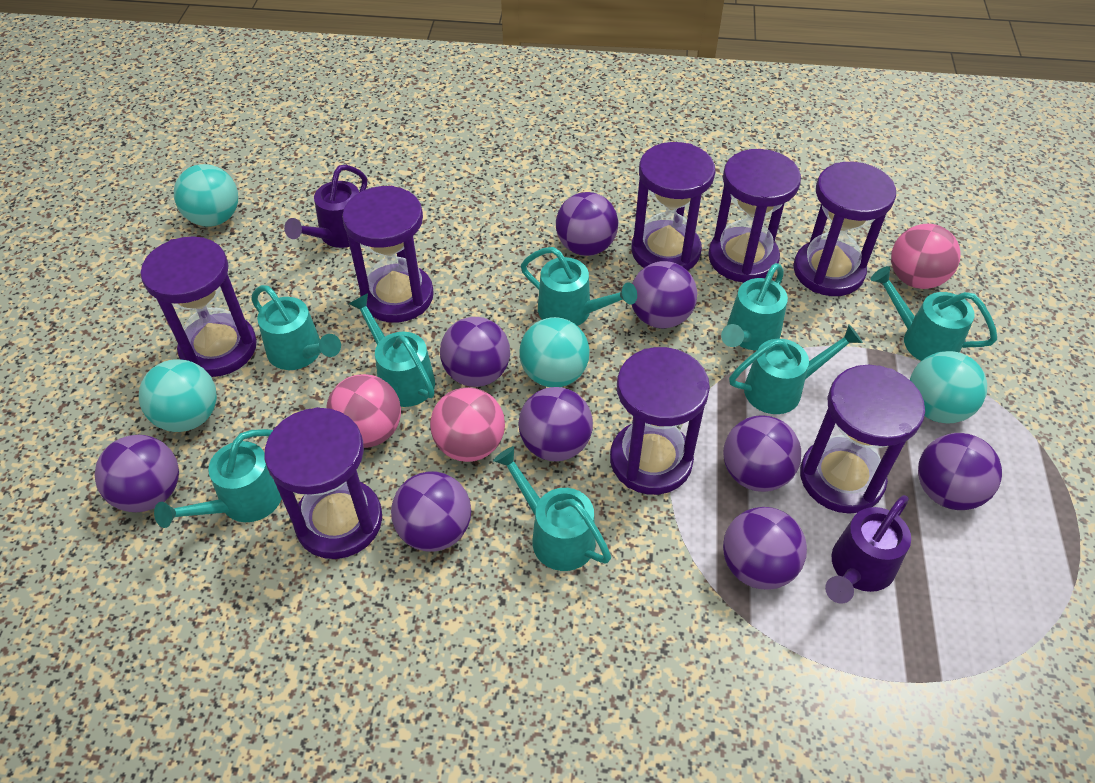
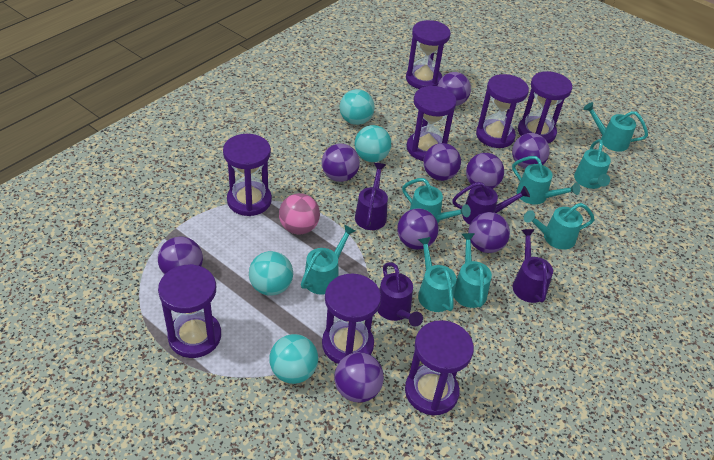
pink ball: [326,374,401,448] [430,387,505,462] [891,224,960,289] = 3 -> [279,193,320,235] = 1
purple watering can: [284,165,367,248] [825,495,911,603] = 2 -> [355,163,388,230] [377,262,423,326] [452,182,530,225] [512,229,553,303] = 4

